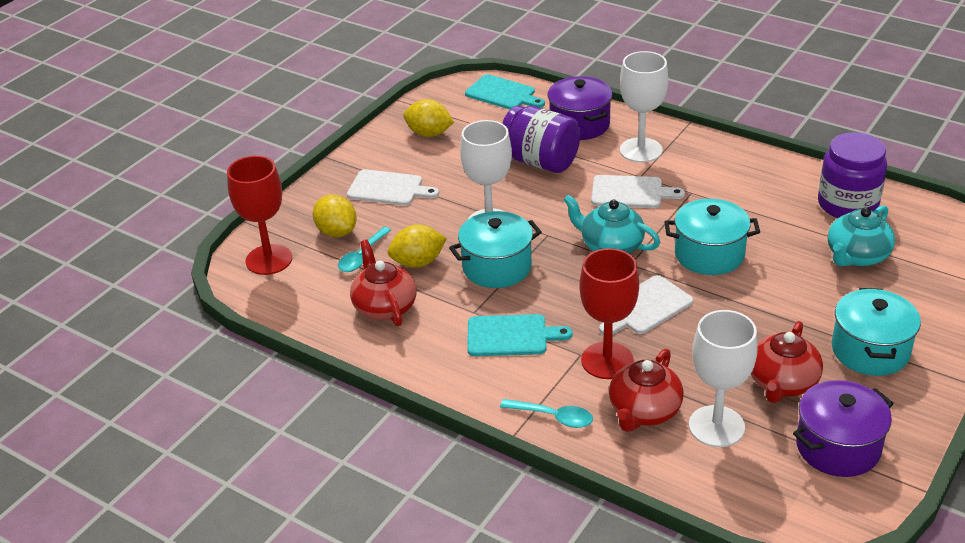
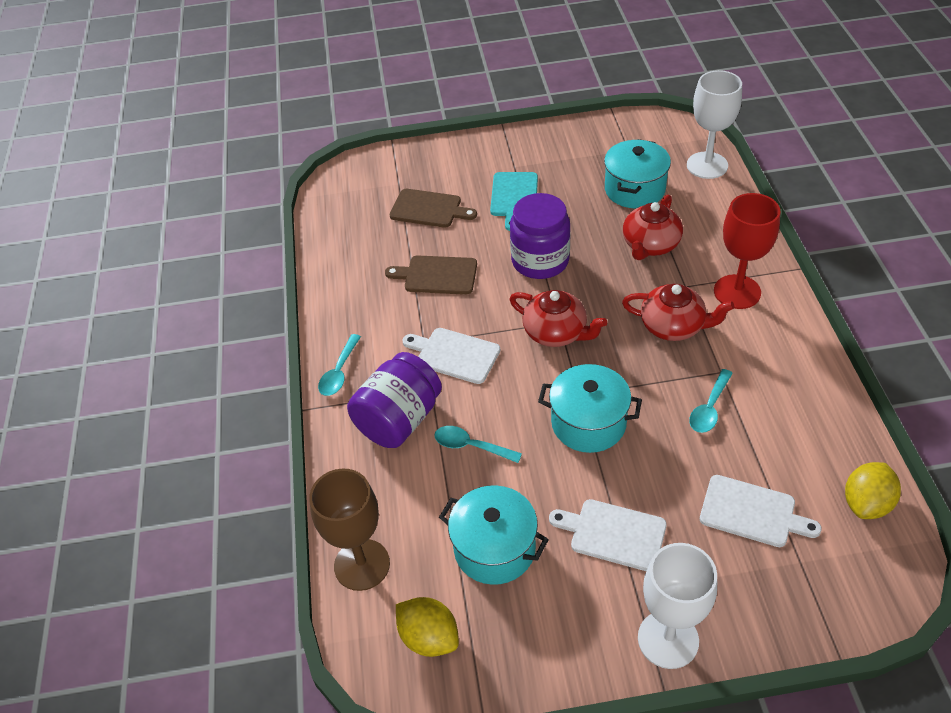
brown cutting board: none = 0 -> [385,255,477,295] [390,189,477,228] = 2
brown goblet: none = 0 -> [309,469,390,591] = 1
purple pot: [548,76,612,140] [793,380,894,477] = 2 -> none = 0
red goblet: [227,156,292,275] [579,248,639,379] = 2 -> [714,193,780,309] = 1
turquoise cutting board: [465,74,545,110] [467,314,573,356] = 2 -> [490,172,538,231] = 1
turquoise spoon: [338,227,391,272] [500,399,593,428] = 2 -> [318,334,361,396] [434,426,522,463] [689,369,733,433] = 3
turquoise teapot: [563,195,660,254] [828,205,895,267] = 2 -> none = 0
white goblet: [460,120,512,219] [620,51,668,163] [689,310,758,447] = 3 -> [638,543,717,669] [687,70,742,179] = 2
yellow lemon: [313,195,357,237] [388,225,447,268] [403,99,454,137] = 3 -> [396,597,459,657] [845,462,901,519] = 2

